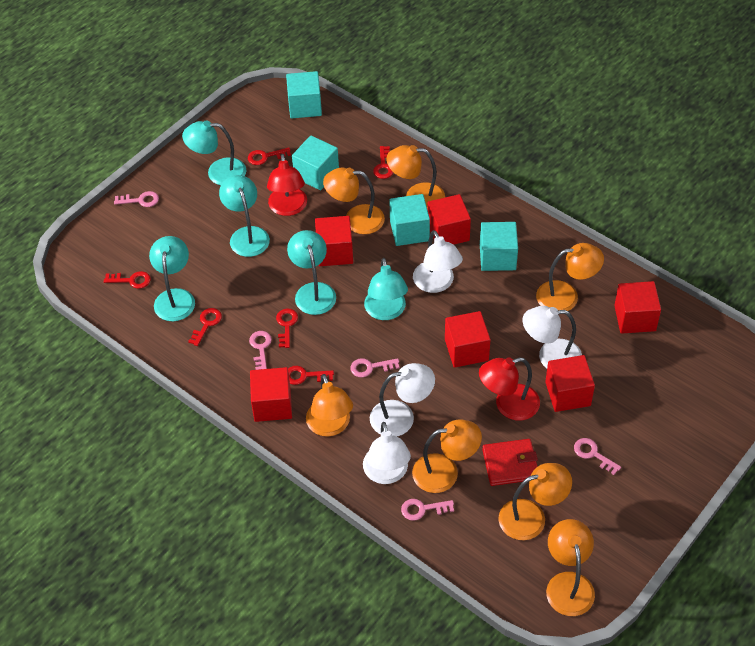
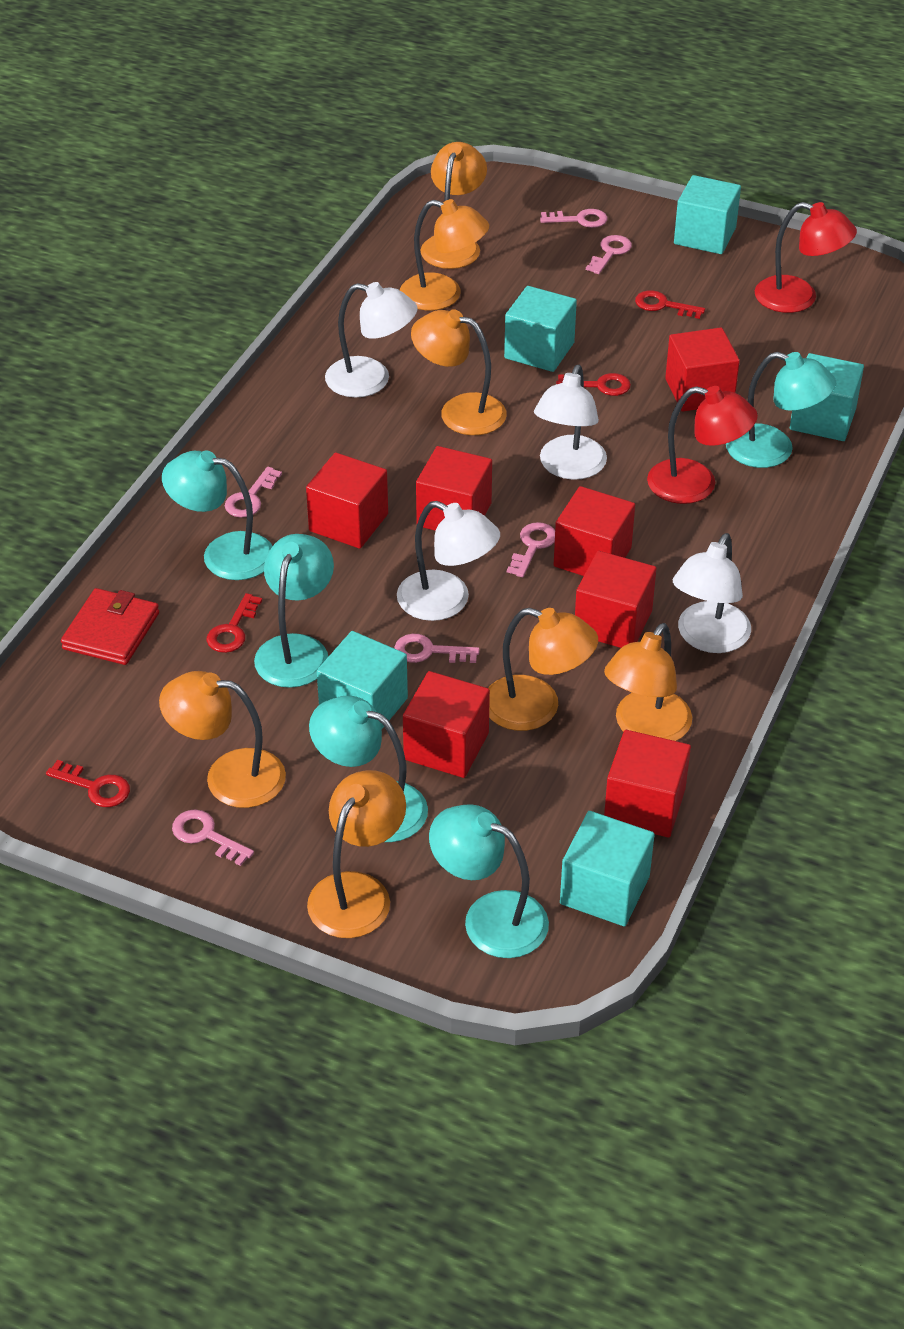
pink key: [114,191,159,207] [249,331,272,370] [350,358,399,377] [401,499,454,521] [574,438,621,475] = 5 -> [172,809,254,866] [225,467,282,518] [394,634,480,663] [507,522,555,577] [540,209,608,228] [586,235,632,274] = 6
red cube: [250,367,292,422] [315,216,353,266] [427,194,471,245] [445,311,491,368] [545,355,595,412] [614,281,661,334] = 6 -> [306,452,388,549] [403,671,490,778] [416,446,492,531] [554,486,635,576] [575,551,657,648] [604,730,691,837] [665,327,740,412] = 7
red key: [104,271,151,289] [188,308,222,346] [248,148,291,165] [276,308,298,348] [288,366,334,385] [373,146,393,179] = 6 -> [46,760,130,807] [207,593,262,653] [556,373,631,396] [635,290,705,319] = 4
turquoise cube: [286,71,322,119] [292,135,339,190] [389,194,430,246] [480,222,518,271] = 4 -> [317,631,408,729] [504,286,577,372] [560,811,655,926] [674,175,741,254] [790,353,864,441] = 5

